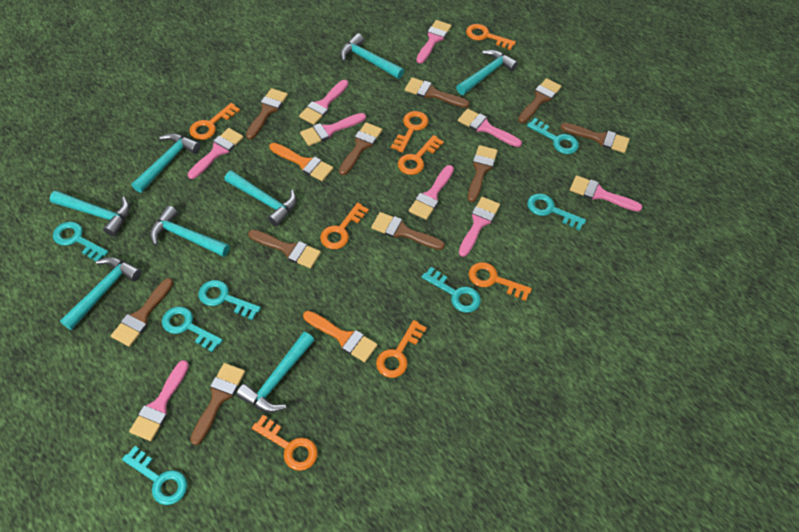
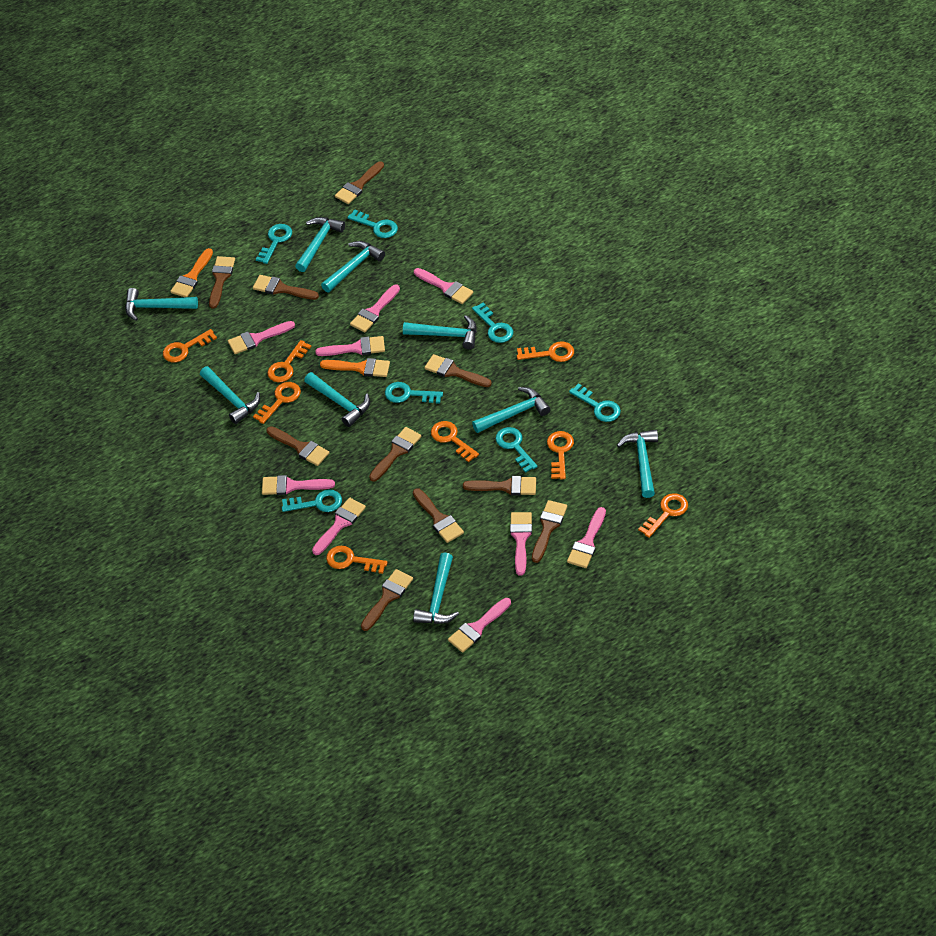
turquoise hammer: [50,191,130,236] [60,257,142,330] [132,133,200,193] [150,206,230,257] [224,170,296,226] [236,332,314,413] [340,33,404,79] [456,50,518,95] = 8 -> [125,288,198,321] [200,366,260,424] [295,217,345,272] [304,372,370,427] [321,241,385,293] [403,315,477,350] [413,553,459,624] [472,387,551,433] [617,430,658,498] = 9

